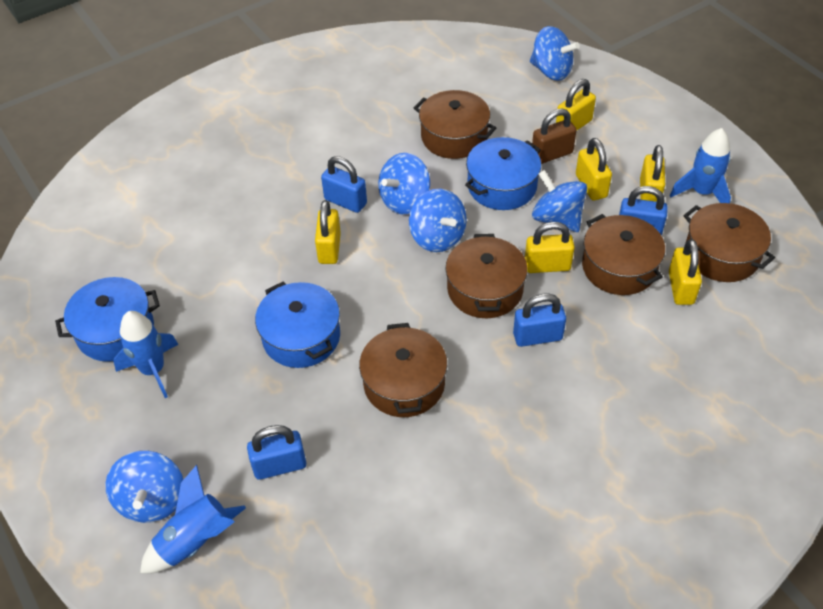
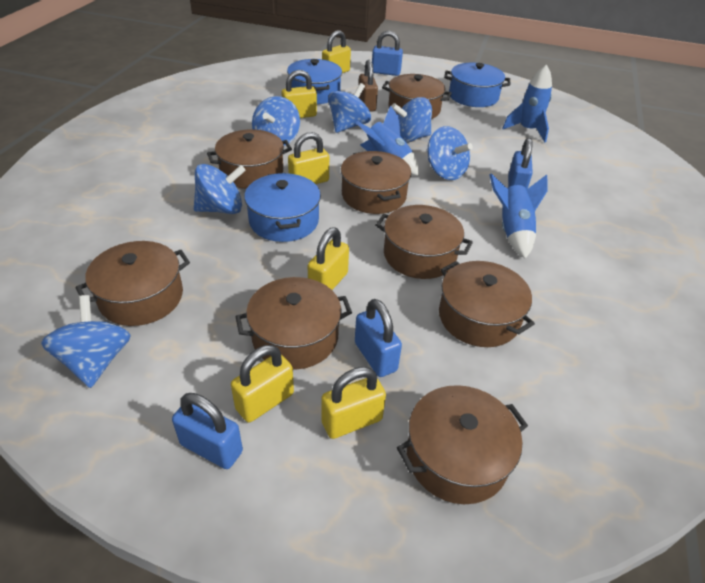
blue spinning top: [105,451,183,523] [378,153,430,214] [409,189,467,252] [530,26,580,81] [532,170,587,232] = 5 -> [41,295,131,388] [194,164,246,214] [252,96,300,146] [328,83,371,133] [391,97,432,143] [427,126,473,180] = 6
brown pot: [359,323,447,417] [414,90,496,159] [445,234,528,318] [582,214,665,295] [684,203,775,282] = 5 -> [76,241,190,326] [207,129,292,189] [235,277,352,369] [341,151,411,214] [375,205,473,279] [382,74,452,119] [397,385,528,504] [439,261,535,347] = 8

